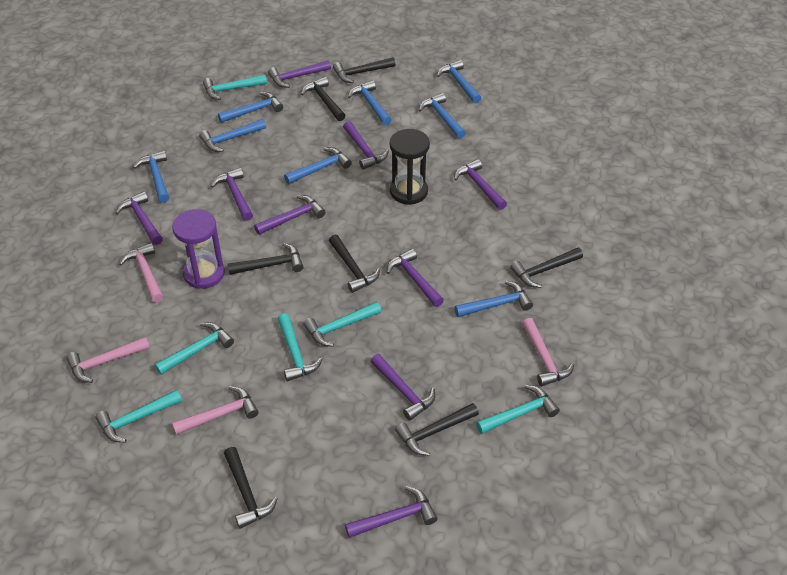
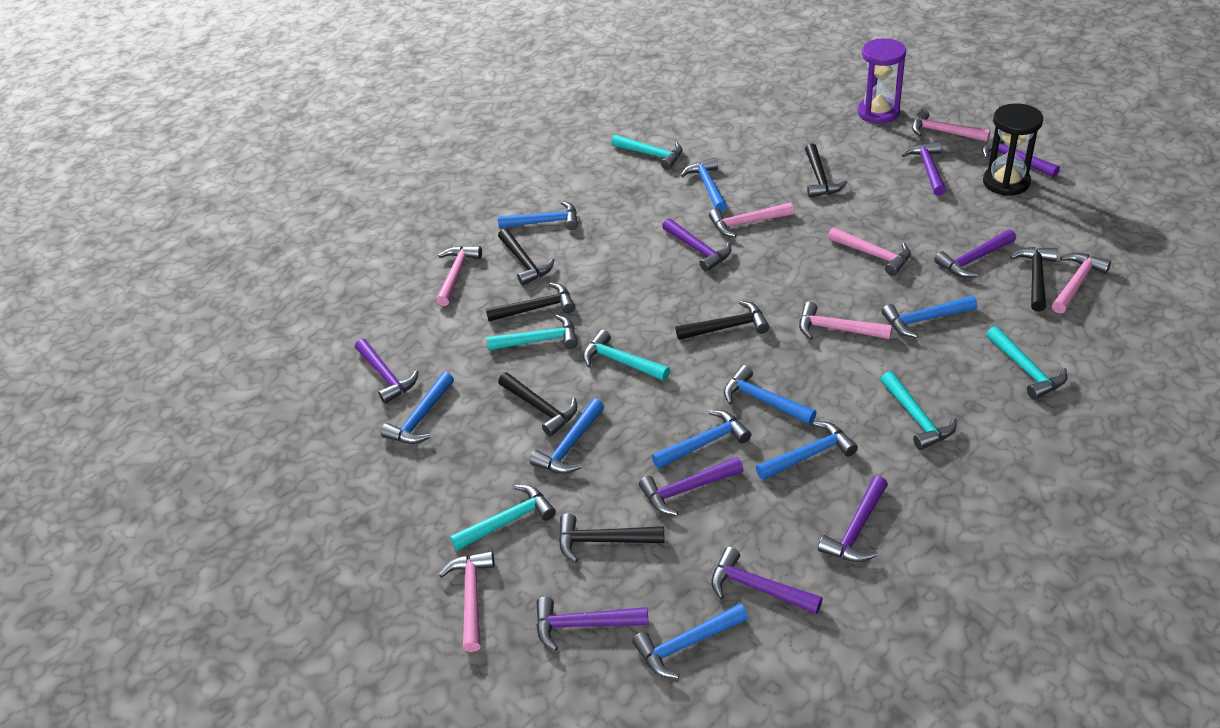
blue hammer: [133,151,169,203] [199,119,266,152] [218,92,283,123] [284,147,352,184] [348,80,391,126] [419,93,466,139] [437,60,481,104] [454,281,533,317] = 8 -> [381,372,454,444] [498,201,578,230] [530,399,604,474] [632,603,748,679] [652,410,751,469] [681,158,727,212] [724,365,817,424] [756,421,858,480] [882,296,977,338] = 9
pink hammer: [66,337,150,383] [119,243,163,303] [172,386,259,435] [522,318,574,386] = 4 -> [436,246,482,306] [439,551,495,652] [709,203,794,237] [799,302,892,339] [828,227,911,276] [912,109,991,142] [1052,253,1111,313] = 7

